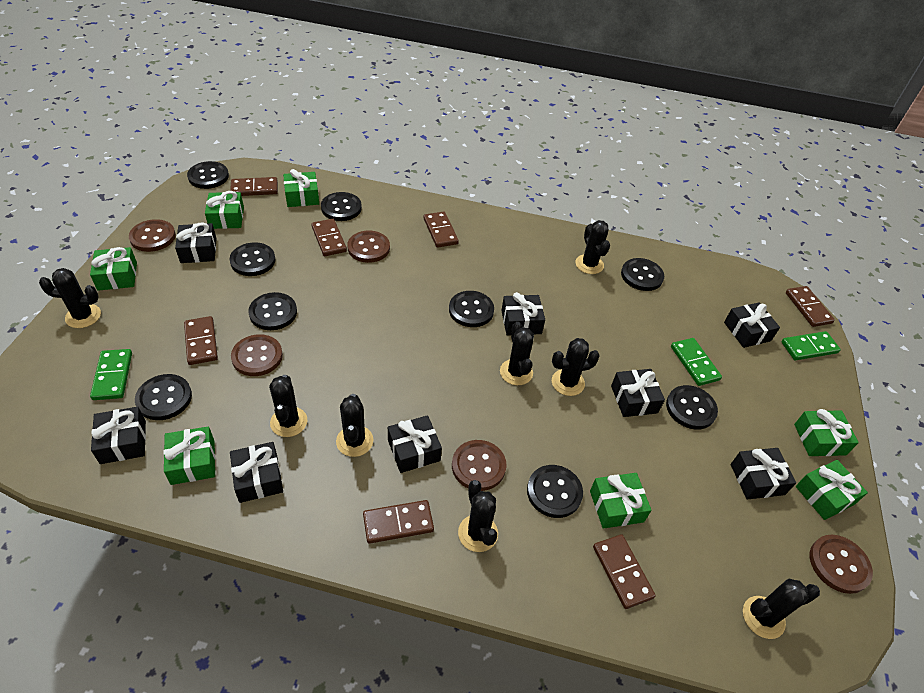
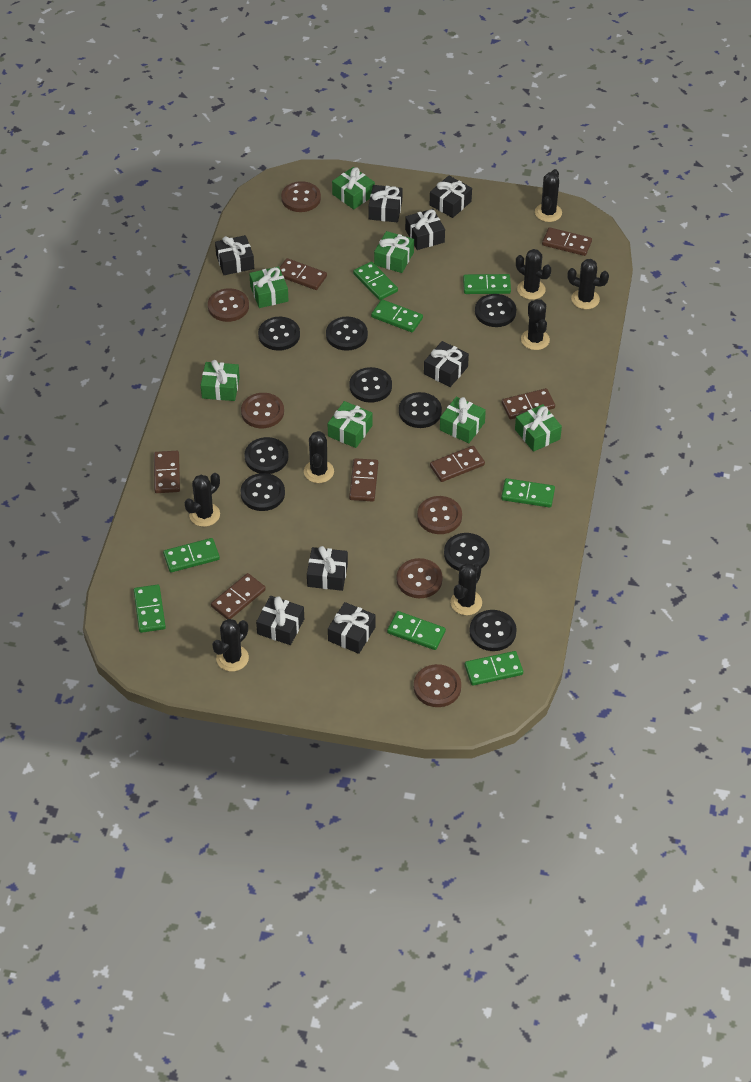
brown button: [129,219,176,252] [231,334,283,376] [347,231,390,263] [452,440,507,491] [810,535,873,594] = 5 -> [208,288,249,322] [241,393,284,428] [281,181,321,212] [397,558,443,598] [414,664,461,707] [417,496,462,534] = 6
green domino: [90,349,132,400] [671,338,722,386] [781,331,841,360] = 3 -> [134,584,166,633] [163,538,220,572] [353,261,398,300] [371,299,423,333] [387,611,446,650] [463,274,511,294] [465,651,523,686] [501,478,555,508] = 8

